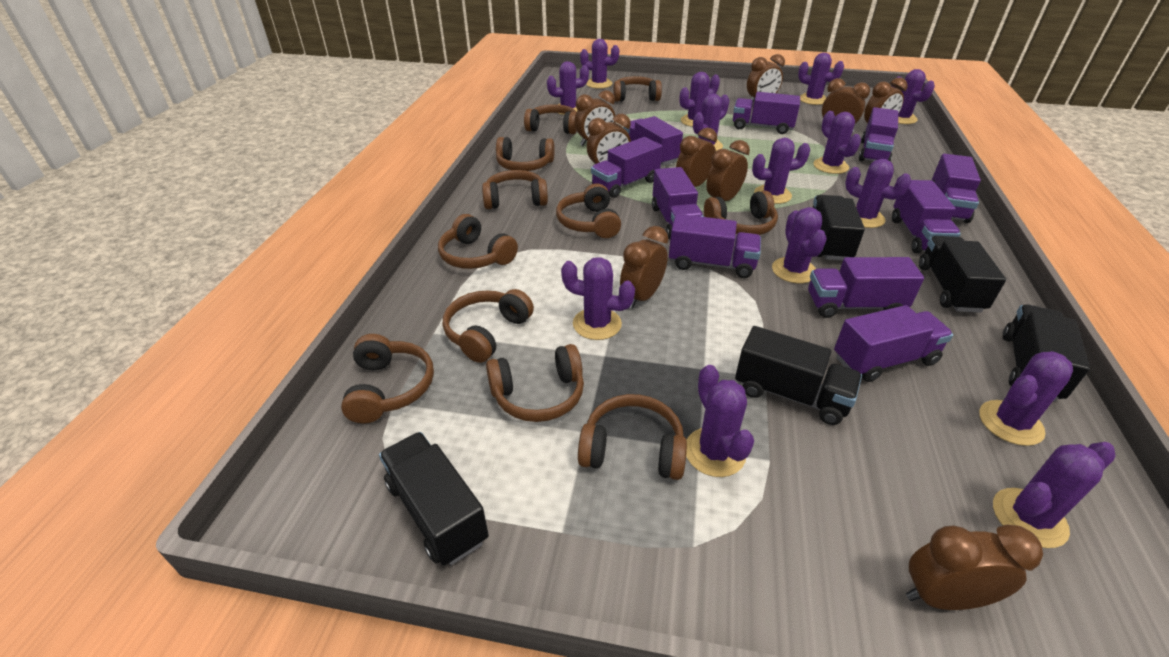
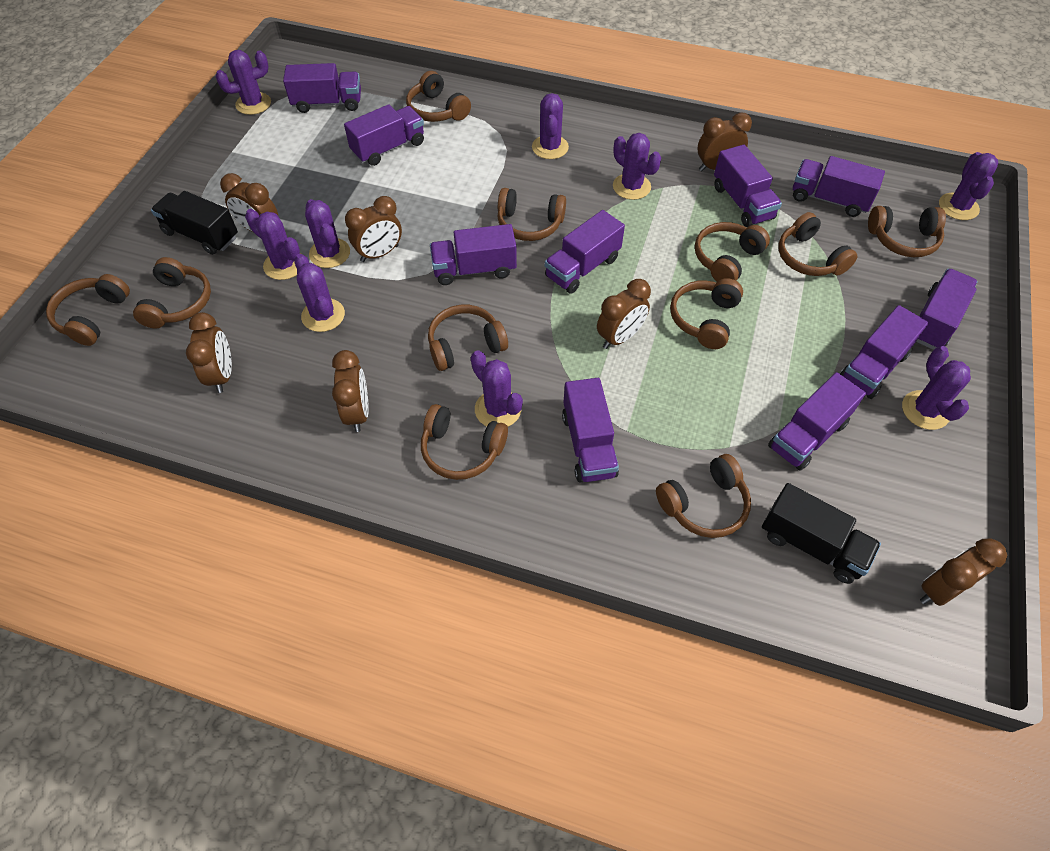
black truck: [379,432,489,566] [735,326,862,425] [813,195,865,261] [919,236,1006,313] [1003,304,1090,401] = 5 -> [151,191,238,255] [762,483,881,584] = 2
brown clock: [575,90,615,146] [587,114,631,164] [620,226,668,308] [676,128,717,187] [706,140,750,201] [747,54,785,101] [821,78,870,132] [864,78,907,124] [906,524,1043,610] = 9 -> [186,312,232,393] [220,173,278,232] [332,350,369,432] [345,196,402,262] [597,279,651,349] [698,112,752,171] [920,538,1007,606] = 7
purple cactus: [547,61,589,115] [561,257,635,340] [580,39,619,89] [679,72,720,127] [686,365,754,477] [693,93,729,151] [752,138,810,204] [772,207,827,283] [798,53,844,105] [813,111,861,174] [845,159,911,228] [892,69,935,124] [979,351,1073,446] [993,442,1115,548] = 14 -> [216,50,271,115] [245,209,301,280] [294,254,345,332] [305,199,350,268] [471,350,523,427] [532,93,569,159] [613,133,661,200] [902,346,971,430] [939,152,999,220] = 9

